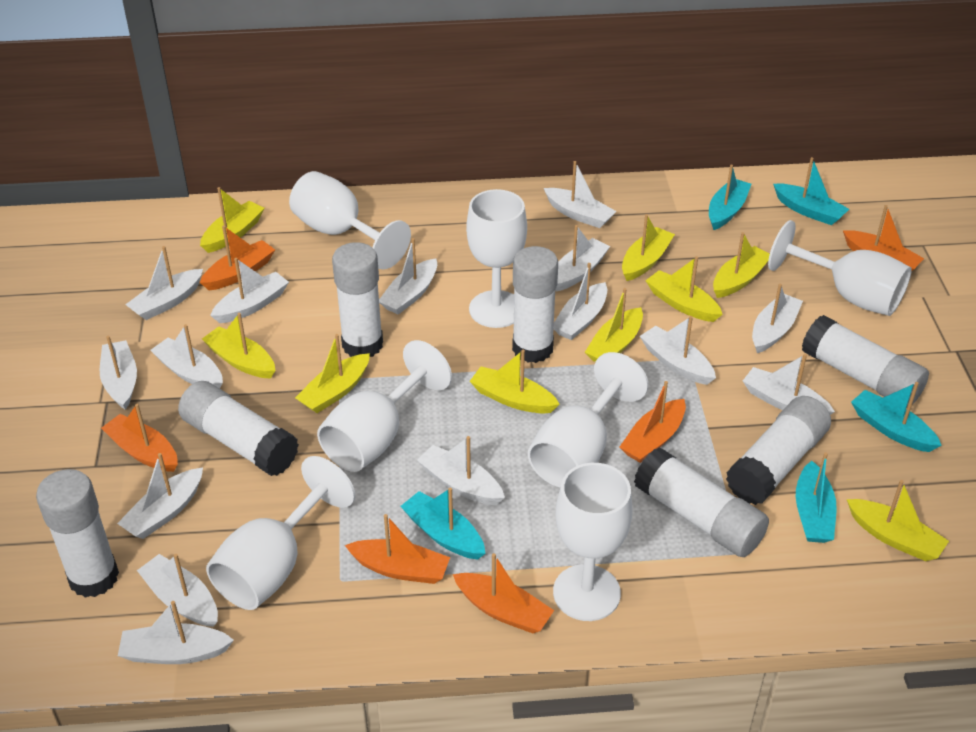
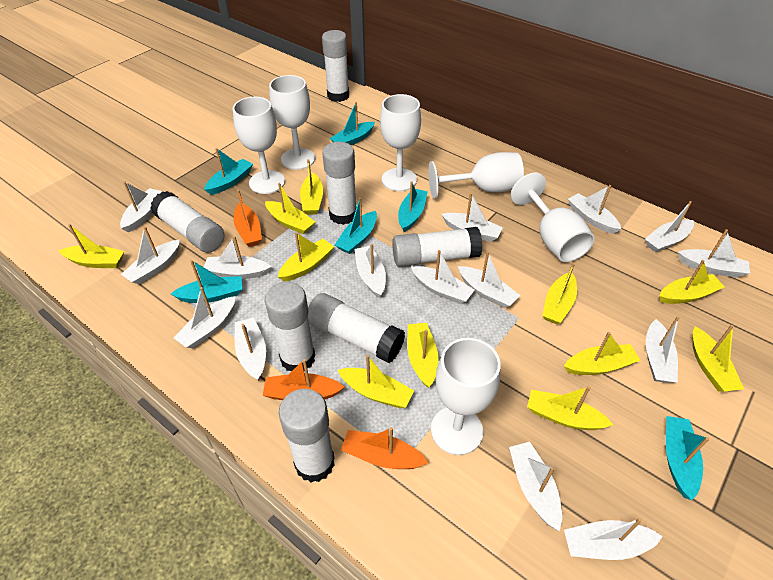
orange boat: [101,404,178,472] [200,225,275,290] [345,514,450,584] [453,553,554,634] [619,381,686,463] [843,205,924,270] = 6 -> [234,190,262,247] [263,359,345,400] [341,427,429,469] = 3
turquoise boat: [401,487,486,559] [709,165,751,230] [773,157,849,225] [796,453,837,543] [851,382,942,452] = 5 -> [171,260,242,303] [204,148,253,195] [329,102,375,145] [335,197,377,254] [398,181,428,232] [666,416,709,500] = 6
white goblet: [206,456,355,610] [289,171,411,270] [317,340,452,472] [466,189,527,328] [528,352,649,487] [553,463,633,621] [768,220,912,316] = 7 -> [233,97,285,194] [269,75,315,170] [380,94,421,191] [428,152,524,199] [431,338,501,455] [511,173,595,262] = 6
yellow boat: [200,187,265,253] [202,313,275,379] [295,334,370,413] [469,350,560,413] [585,288,643,362] [622,214,675,281] [645,256,723,322] [713,232,770,298] [847,480,949,561] = 9 -> [58,224,124,268] [265,183,315,234] [278,232,334,282] [300,159,323,215] [338,355,414,408] [407,323,439,388] [527,386,614,430] [542,263,577,324] [564,332,641,375] [659,260,725,304] [692,325,744,392] = 11

